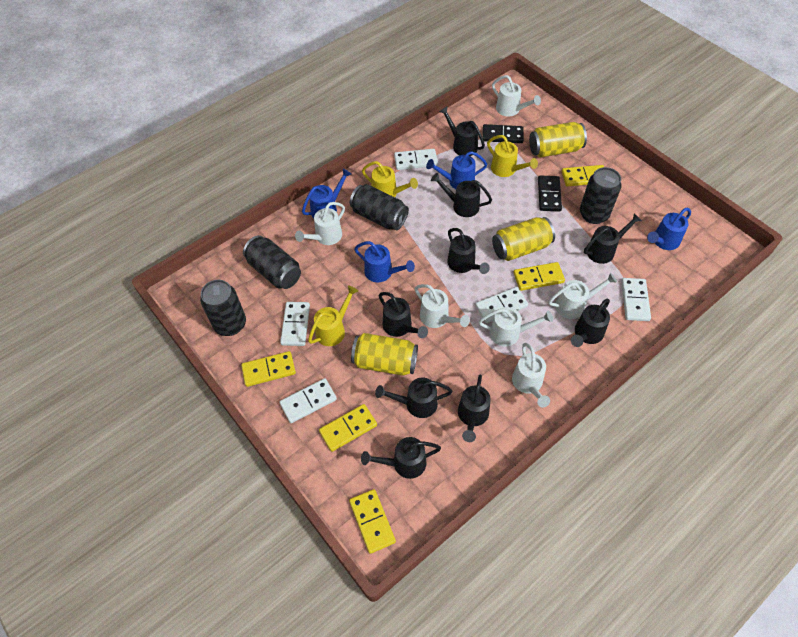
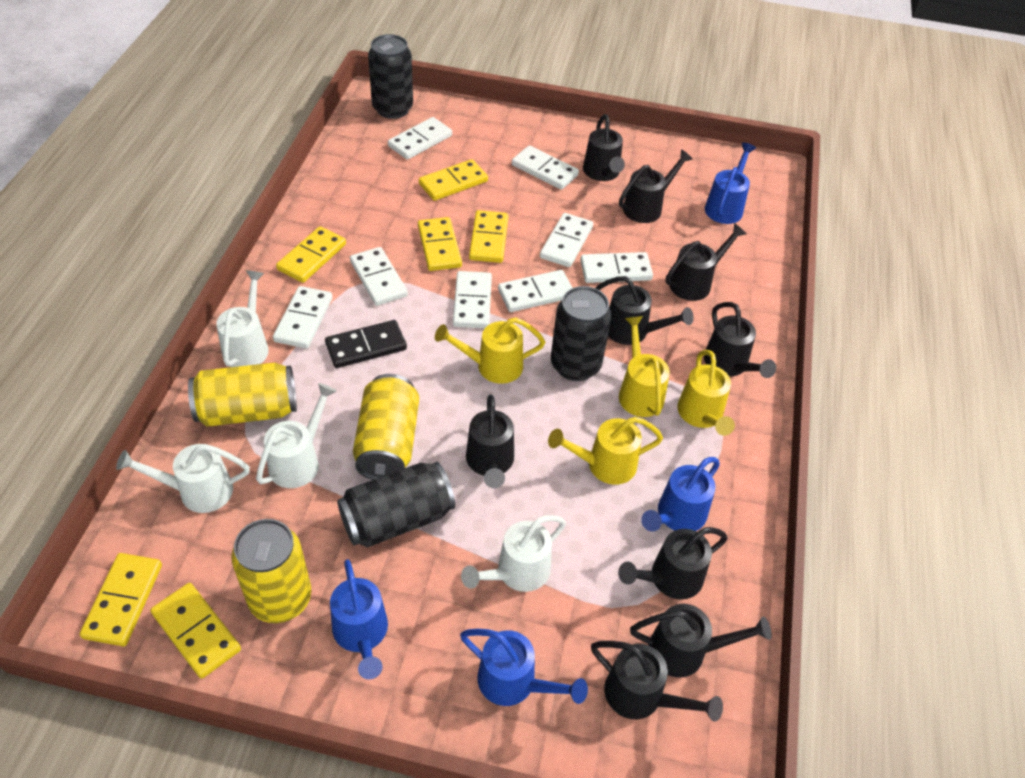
black can: [200,280,246,336] [243,235,301,289] [350,184,409,230] [580,167,622,224] = 4 -> [337,462,455,548] [368,34,413,119] [551,286,611,381] = 3
black domino: [482,124,524,143] [538,175,562,212] = 2 -> [325,320,407,368] = 1
white domino: [279,378,337,423] [280,302,310,346] [394,149,438,170] [475,287,528,323] [621,278,651,321] = 5 -> [273,286,333,349] [350,247,408,306] [388,117,452,160] [453,271,492,328] [498,270,573,312] [512,145,579,190] [540,213,593,267] [580,252,653,283] = 8
white watering can: [295,202,345,245] [415,284,470,328] [479,307,553,347] [492,75,541,116] [512,343,550,407] [548,273,617,319] = 6 -> [116,444,250,513] [216,270,269,367] [256,383,337,488] [461,515,566,592] = 4
yellow domino: [241,351,296,387] [319,404,377,452] [349,489,396,554] [513,262,565,291] [562,165,604,186] = 5 -> [80,553,162,646] [150,583,241,679] [276,226,346,283] [418,217,462,271] [419,159,488,201] [469,210,508,263] = 6
yellow watering can: [308,286,358,346] [362,161,418,197] [487,135,538,177] = 3 -> [435,317,545,384] [548,417,663,485] [619,316,670,417] [677,350,735,436] = 4

